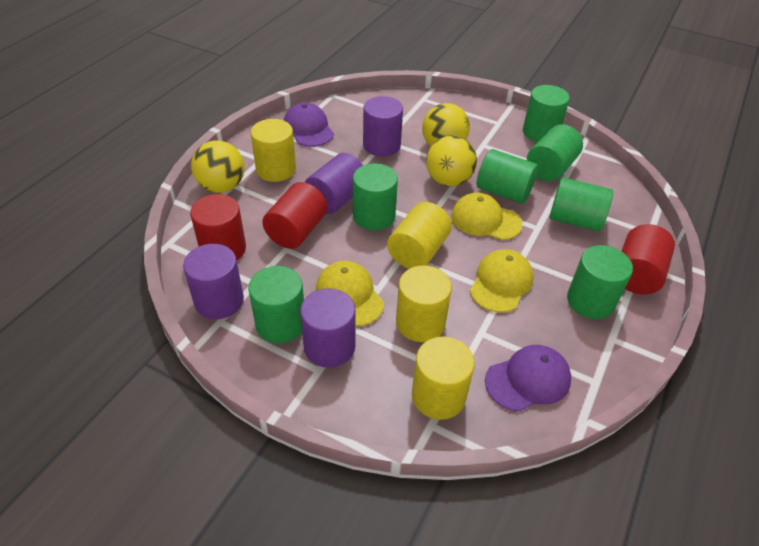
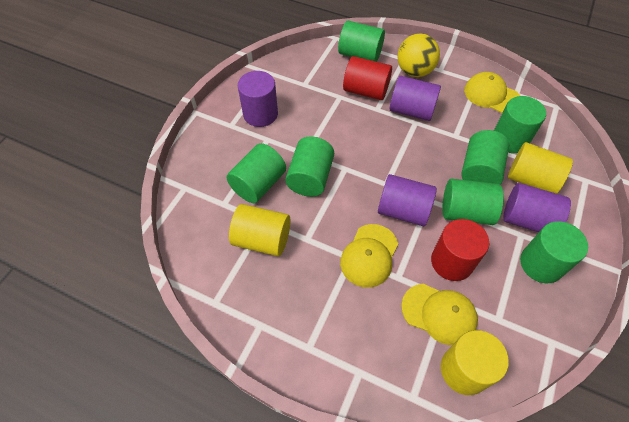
purple cap: [284,102,334,147] [485,345,571,412] = 2 -> none = 0
red cylinder: [190,194,246,260] [262,182,327,249] [622,224,675,294] = 3 -> [343,56,392,100] [431,219,489,281] = 2
yellow ball: [191,140,244,193] [422,103,470,146] [426,135,477,187] = 3 -> [397,33,440,77] = 1
yellow cylinder: [251,119,296,182] [387,202,452,269] [396,265,452,342] [412,336,475,420] = 4 -> [229,204,290,256] [441,330,509,395] [508,142,573,194] = 3

